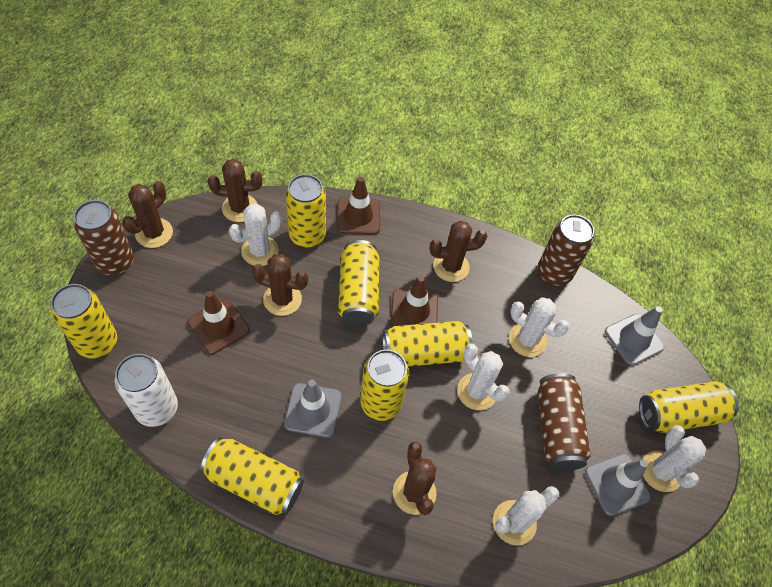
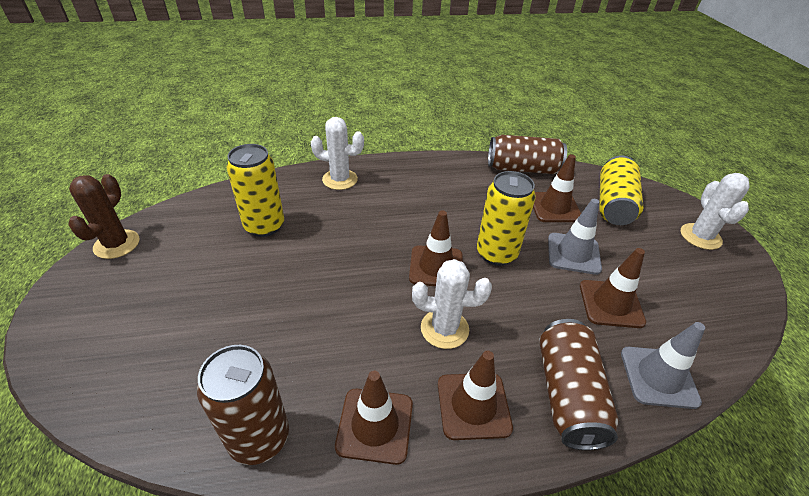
brown cactus: [122,181,173,248] [208,159,262,222] [252,254,308,316] [393,441,437,515] [430,221,487,282] = 5 -> [68,174,140,259] = 1
brown traffic cone: [188,291,250,354] [337,177,380,235] [390,276,438,327] = 3 -> [335,371,413,465] [409,210,462,286] [438,350,513,440] [533,154,581,222] [580,248,646,328] = 5
grey traffic cone: [284,380,342,438] [585,454,651,516] [605,306,664,366] = 3 -> [548,199,602,275] [621,322,705,409] = 2
white cactus: [229,203,282,266] [457,344,510,410] [493,486,559,546] [509,297,570,357] [642,425,706,492] = 5 -> [311,117,364,190] [412,259,492,349] [681,173,750,250] = 3
white can: [115,354,178,427] = 1 -> none = 0
yellow can: [51,284,117,359] [200,437,304,515] [286,174,326,248] [338,240,379,326] [360,350,409,421] [383,321,473,366] [639,381,739,433] = 7 -> [226,144,284,237] [477,171,536,266] [599,156,643,225] = 3

